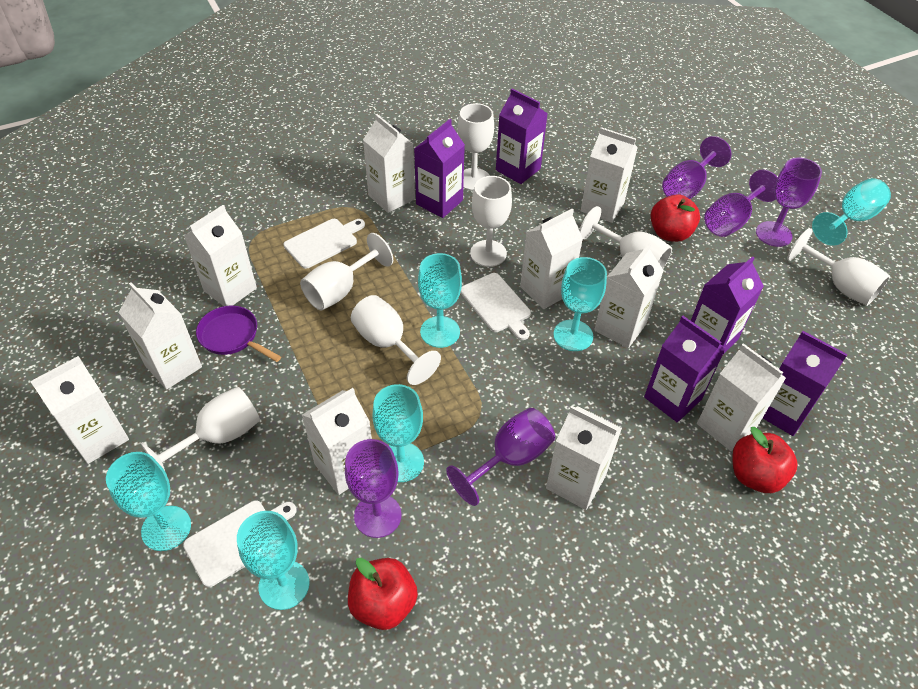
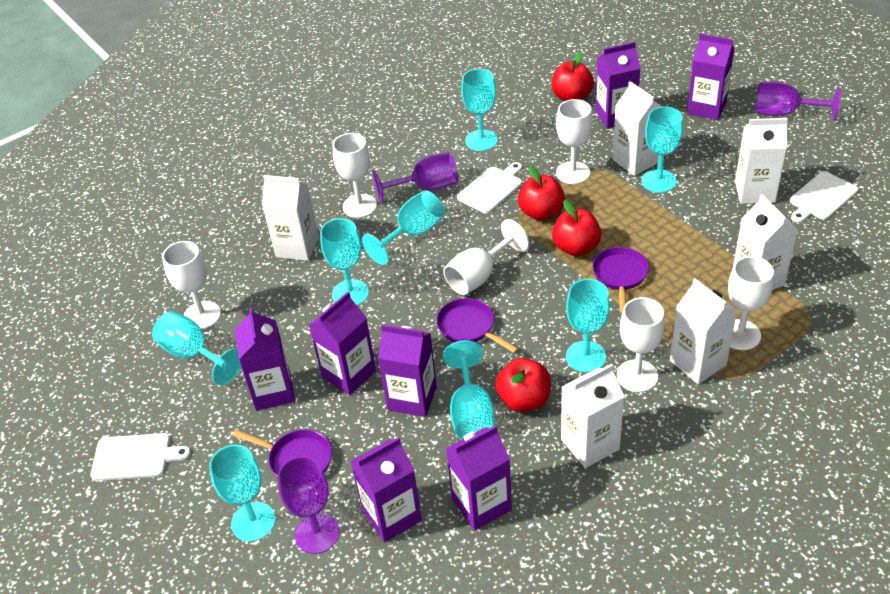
purple carton: [414,119,465,218] [496,89,548,184] [644,316,726,422] [691,256,764,354] [763,331,848,436] = 5 -> [235,308,295,411] [309,292,376,395] [350,437,422,543] [378,324,437,417] [446,425,512,531] [595,42,641,129] [687,34,734,120] = 7
purple goblet: [345,439,402,538] [446,408,555,506] [662,136,732,199] [704,169,778,237] [756,158,822,247] = 5 -> [277,456,340,554] [373,152,458,204] [755,82,841,121] = 3
purple pan: [196,306,281,362] = 1 -> [232,429,332,476] [436,298,519,353] [592,247,649,314] = 3
red apple: [348,558,418,630] [651,194,700,242] [732,427,798,493] = 3 -> [495,358,551,412] [518,166,565,221] [552,52,594,101] [552,200,602,256] = 4
turquoise goblet: [106,452,191,551] [237,511,310,610] [372,384,424,482] [418,253,462,348] [553,257,607,351] [812,178,891,246] = 6 -> [152,311,241,385] [209,445,276,542] [320,218,369,305] [362,191,444,265] [443,340,494,439] [461,69,498,151] [566,279,610,372] [642,107,683,193] = 8
white carton: [30,356,129,464] [118,282,202,390] [184,205,257,306] [302,388,372,495] [363,114,415,213] [520,209,583,309] [546,405,622,510] [581,127,637,223] [594,243,664,348] [697,343,786,451] = 10 -> [262,175,319,261] [561,364,625,468] [613,81,662,176] [670,278,737,384] [733,194,798,290] [735,118,788,204] = 6
white goblet: [141,387,260,471] [300,233,393,310] [351,295,441,385] [458,103,494,191] [470,176,512,267] [579,206,672,269] [787,228,890,306] = 7 -> [162,241,221,329] [333,133,377,218] [443,219,529,295] [556,99,593,184] [617,297,665,392] [728,256,774,350] = 6

